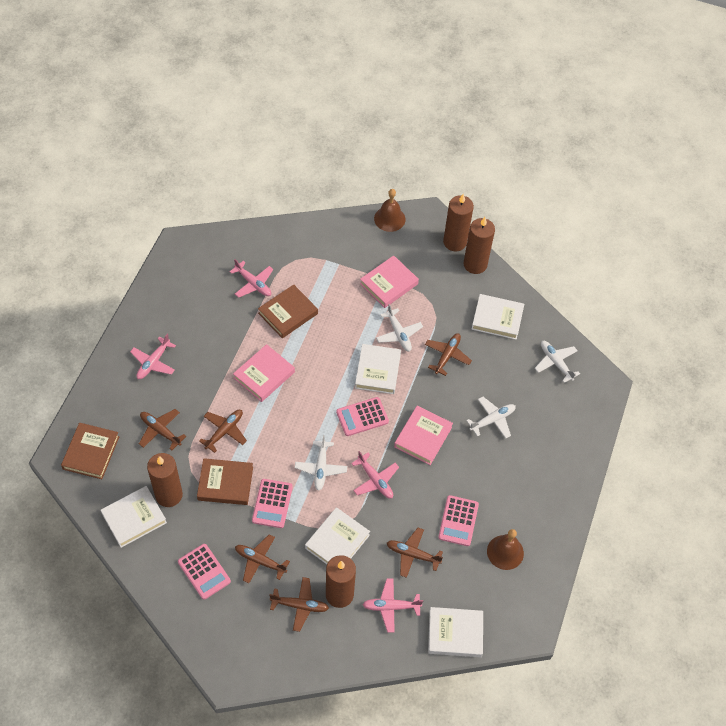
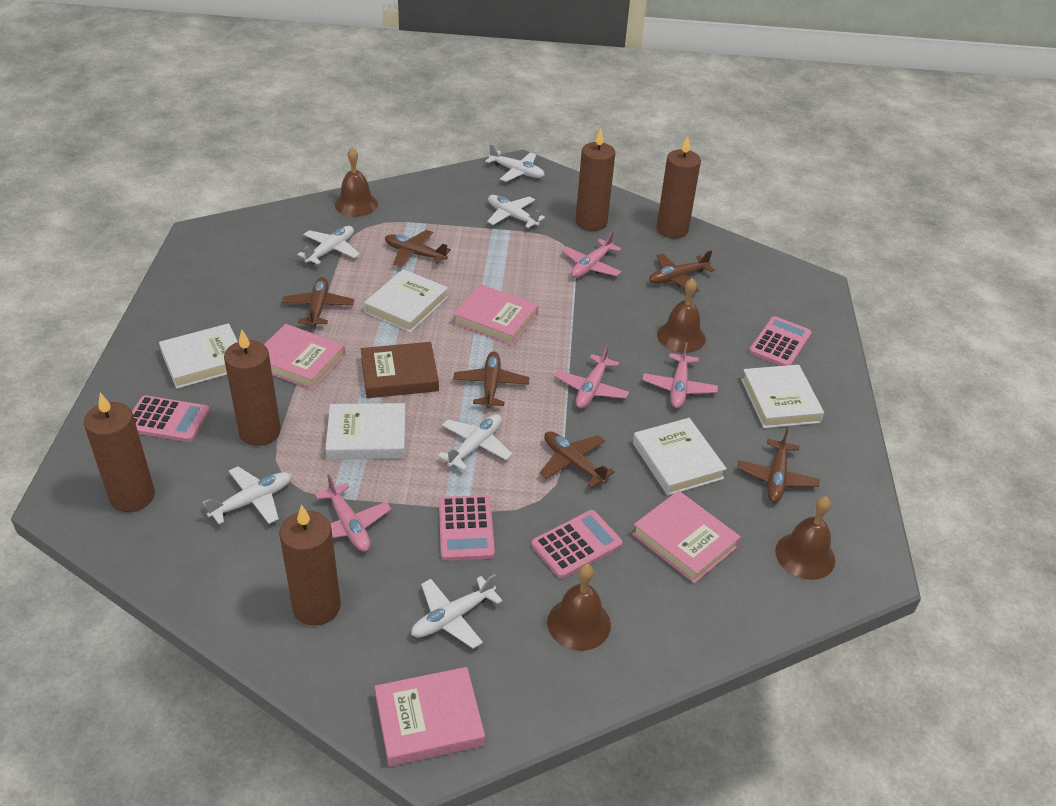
brown bell: [374,189,406,232] [487,529,524,570] = 2 -> [335,148,378,217] [547,564,611,651] [657,278,706,353] [775,496,835,580] = 4
brown book: [61,423,120,479] [197,458,253,505] [258,284,318,338] = 3 -> [361,342,439,398] = 1
brown candle: [147,453,183,507] [326,555,356,608] [443,194,474,252] [464,217,495,274] = 4 -> [84,393,155,512] [224,330,281,446] [279,505,341,626] [576,129,615,231] [657,136,701,238] = 5
pink book: [233,344,295,402] [360,255,419,308] [394,406,453,465] = 3 -> [264,324,345,390] [375,667,485,766] [453,284,539,346] [632,490,741,583] = 4
white plane: [295,435,347,491] [376,304,423,351] [466,397,516,439] [535,341,580,383] = 4 -> [203,467,291,524] [297,226,360,265] [411,574,503,649] [438,414,512,470] [485,144,544,182] [487,195,545,228] = 6

